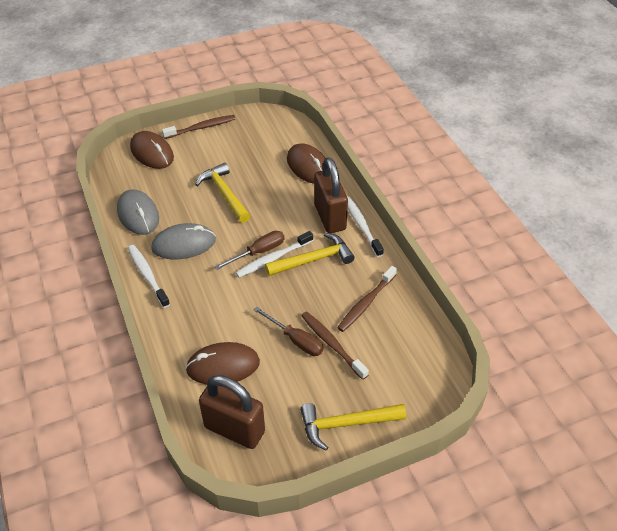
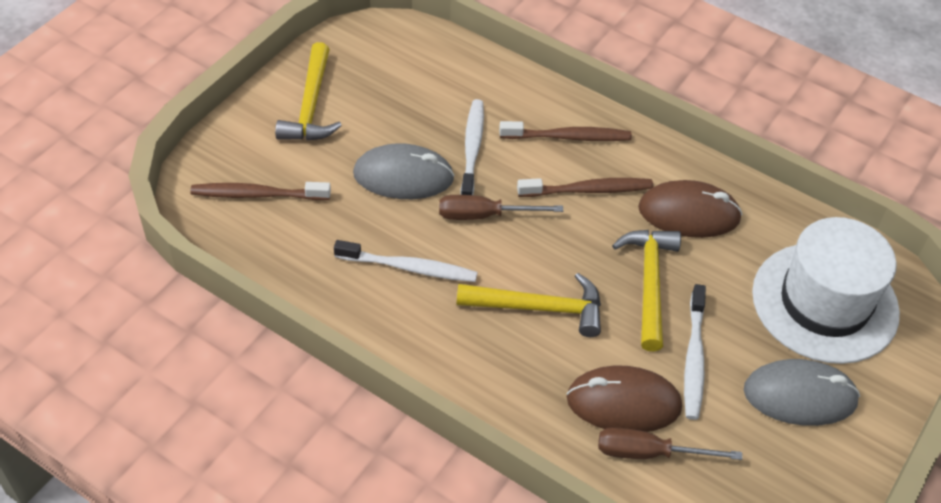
brown mouse: [130,131,174,169] [185,342,260,385] [287,144,326,184] = 3 -> [567,366,682,432] [638,180,743,238] = 2
brown padlock: [199,375,265,449] [314,157,348,233] = 2 -> none = 0
white hat: none = 0 -> [752,217,900,364] = 1

